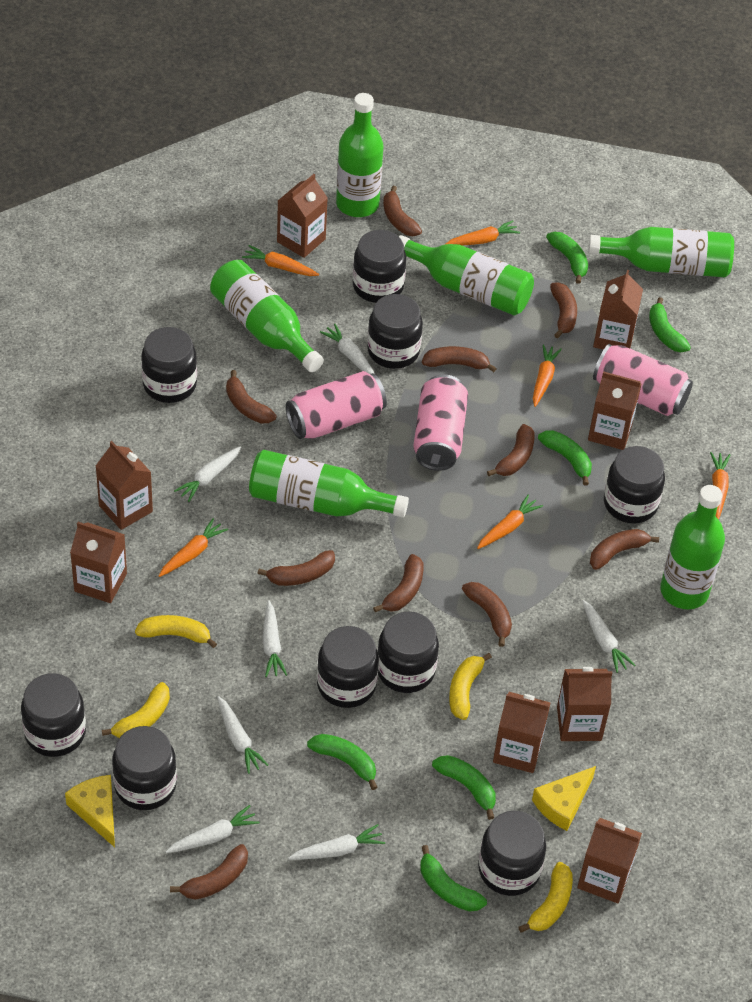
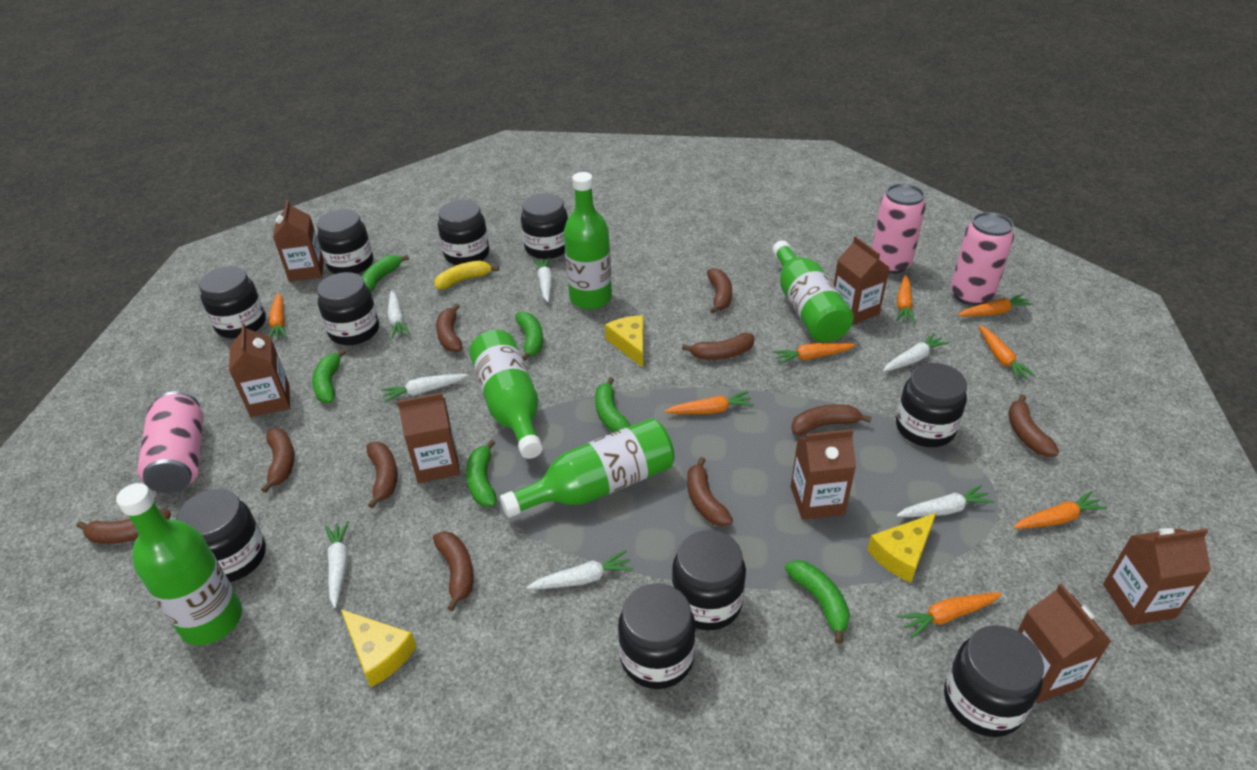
black jar: [21,673,86,757] [112,726,177,810] [141,327,197,403] [317,626,379,708] [353,230,406,303] [367,294,423,369] [377,612,439,693] [478,811,546,896] [604,446,665,523] = 9 -> [176,489,266,582] [199,266,266,338] [317,209,373,274] [317,272,379,345] [438,200,489,265] [521,193,568,259] [618,583,696,689] [672,530,746,630] [896,363,967,447] [944,625,1044,737] = 10
brown carton: [70,522,127,603] [96,441,153,530] [277,174,328,258] [493,692,551,773] [557,667,612,741] [577,818,642,903] [588,371,641,450] [593,270,643,350] = 8 -> [229,323,290,417] [273,200,324,282] [397,393,460,483] [791,429,856,520] [834,236,890,325] [1018,584,1111,703] [1103,528,1211,625] = 7
green bottle: [210,260,324,372] [249,450,409,518] [336,93,384,217] [399,235,534,315] [588,227,734,277] [660,485,725,609] = 6 -> [116,483,242,645] [469,330,543,459] [500,418,675,518] [564,172,612,309] [772,240,854,342] = 5
orange carrot: [159,518,228,577] [242,245,319,276] [444,220,520,246] [477,494,543,549] [533,345,562,407] [710,452,730,520] = 6 -> [269,293,287,340] [665,391,754,414] [773,343,855,365] [896,275,916,323] [897,592,1001,638] [958,294,1033,317] [979,325,1036,380] [1013,491,1108,529] = 8
yellow banana: [102,682,170,738] [135,615,217,648] [449,653,492,720] [519,862,573,933] = 4 -> [434,261,499,289] = 1
yellow cheese: [65,775,115,847] [532,766,596,831] = 2 -> [341,609,417,687] [605,315,644,368] [867,513,936,583] = 3

